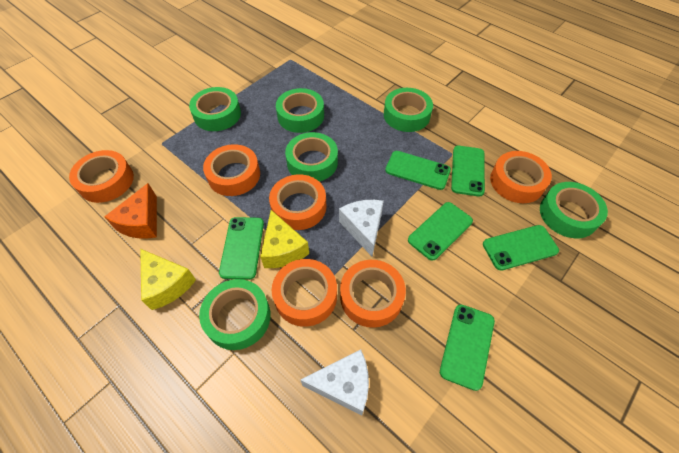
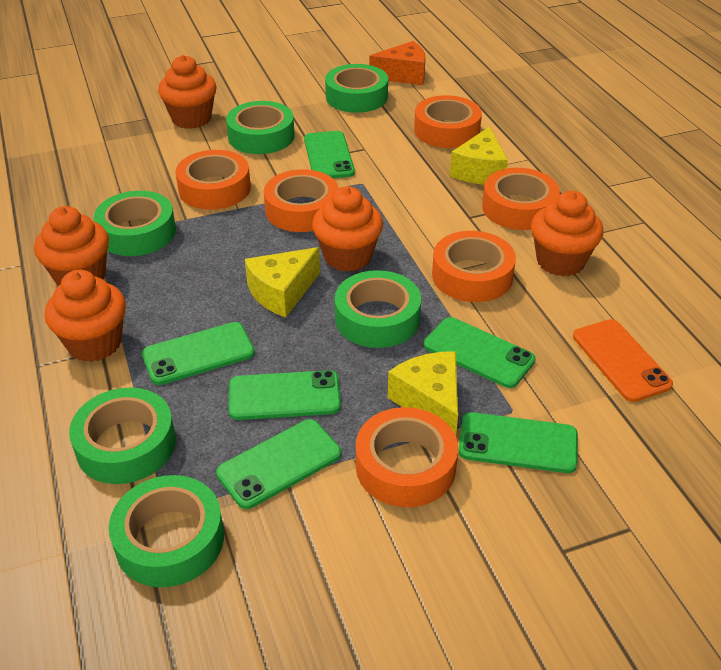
orange cupcake: none = 0 -> [34,206,109,286] [45,270,126,362] [158,55,217,129] [312,186,383,272] [531,191,603,276] = 5
orange phone: none = 0 -> [573,319,673,402] = 1
white cheese: [301,349,369,416] [339,200,384,256] = 2 -> none = 0
yellow cheese: [140,249,196,310] [260,210,309,268] = 2 -> [245,247,320,318] [388,351,458,435] [450,126,508,185] = 3

